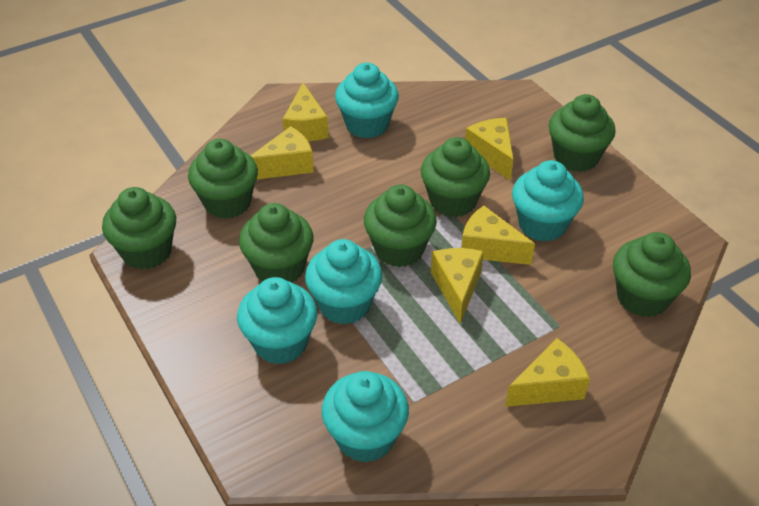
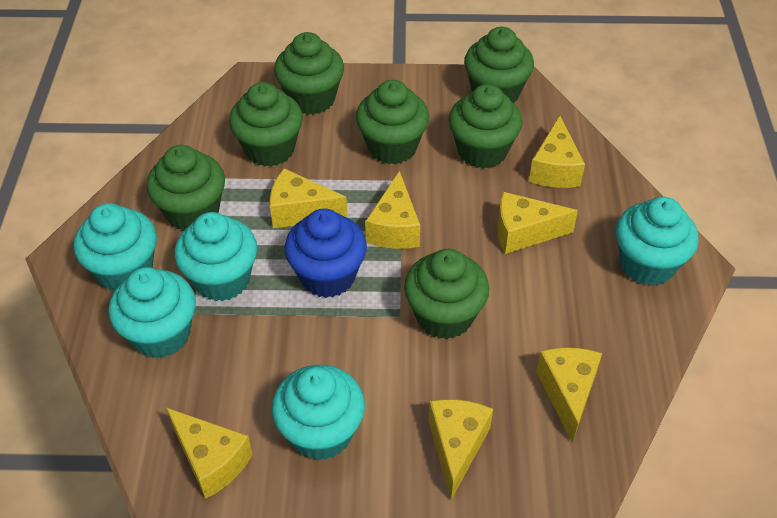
blue cupcake: none = 0 -> [284,209,367,298] = 1
yellow cheese: [251,126,314,180] [283,83,328,141] [431,248,484,324] [461,206,535,265] [465,118,513,181] [505,338,590,407] = 6 -> [166,408,253,499] [270,168,348,228] [365,171,420,249] [428,399,493,500] [497,192,578,254] [529,116,585,188] [536,348,602,443] = 7

